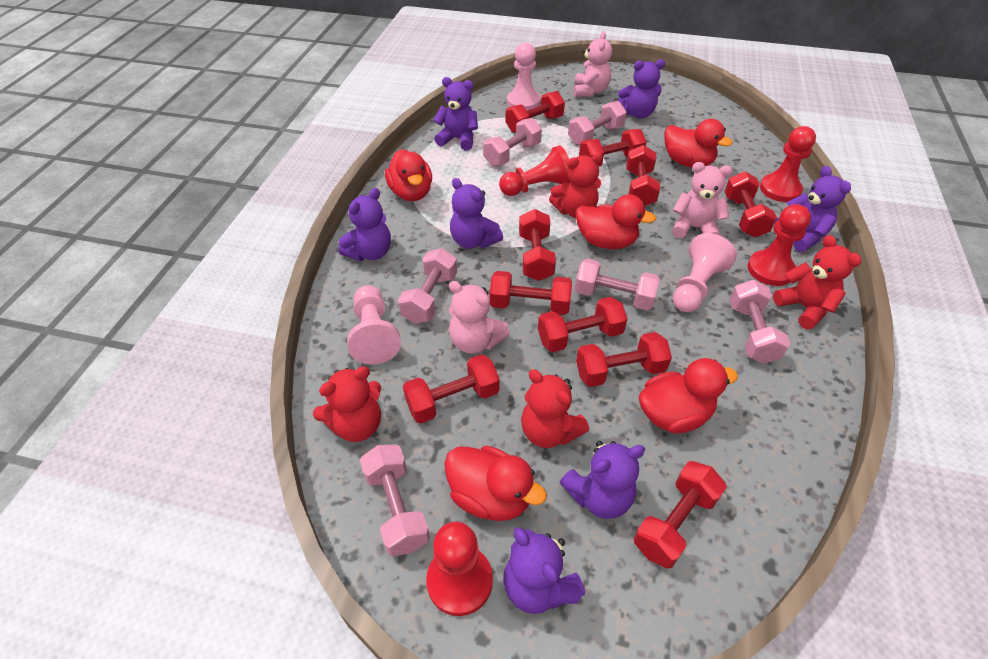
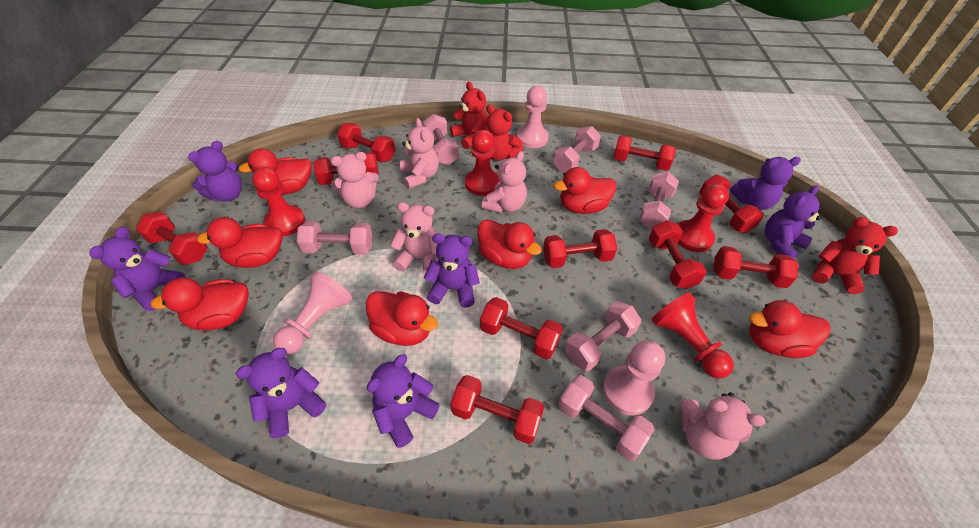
pink teddy bear: [449,281,510,354] [574,31,612,97] [672,162,732,239] = 3 -> [331,152,379,208] [390,202,437,273] [400,118,439,189] [482,151,527,213] [680,392,765,460] = 5
red duck: [385,149,432,201] [444,446,547,521] [576,194,656,249] [639,358,738,433] [664,119,733,167] = 5 -> [150,277,249,330] [197,217,282,268] [239,148,312,195] [366,291,438,346] [478,219,542,269] [553,167,616,214] [749,300,830,358] = 7
red teddy bear: [313,366,381,442] [521,369,589,448] [549,153,603,218] [773,235,861,329] = 4 -> [450,81,488,149] [484,104,523,161] [812,217,898,294] = 3

